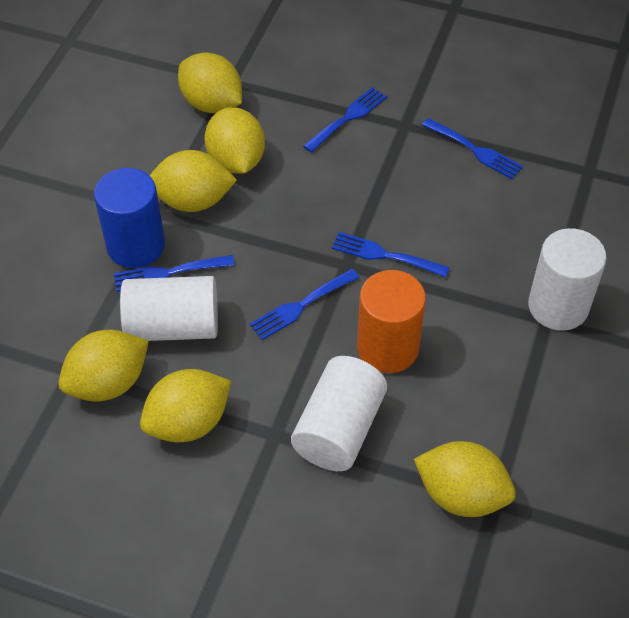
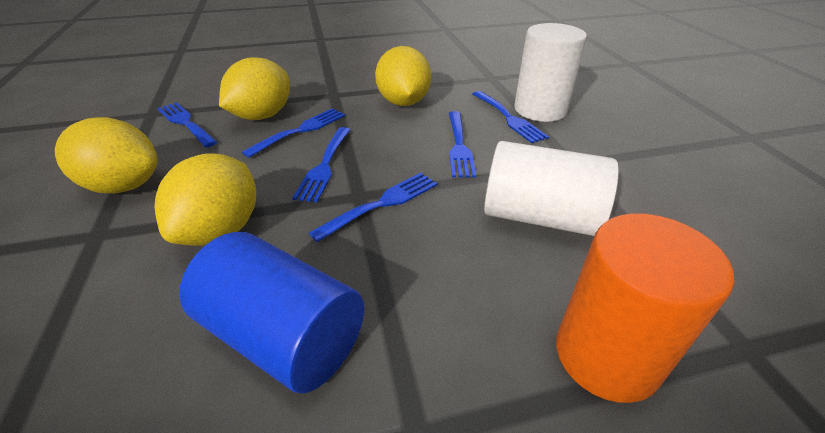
blue fork: [114,255,235,292] [250,269,359,340] [303,87,387,153] [332,232,450,277] [422,118,523,179] = 5 -> [157,102,217,148] [242,108,345,158] [292,127,350,202] [309,173,437,242] [449,111,476,178] [473,91,549,143] = 6
white cylinder: [120,276,218,341] [291,356,387,471] [528,228,607,331] = 3 -> [484,141,619,236] [514,23,587,122] = 2
yellow lemon: [58,330,149,402] [140,369,231,442] [150,150,237,212] [178,53,242,113] [205,107,265,174] [414,441,516,517] = 6 -> [55,117,158,194] [155,153,256,246] [219,57,290,120] [375,46,431,106] = 4

